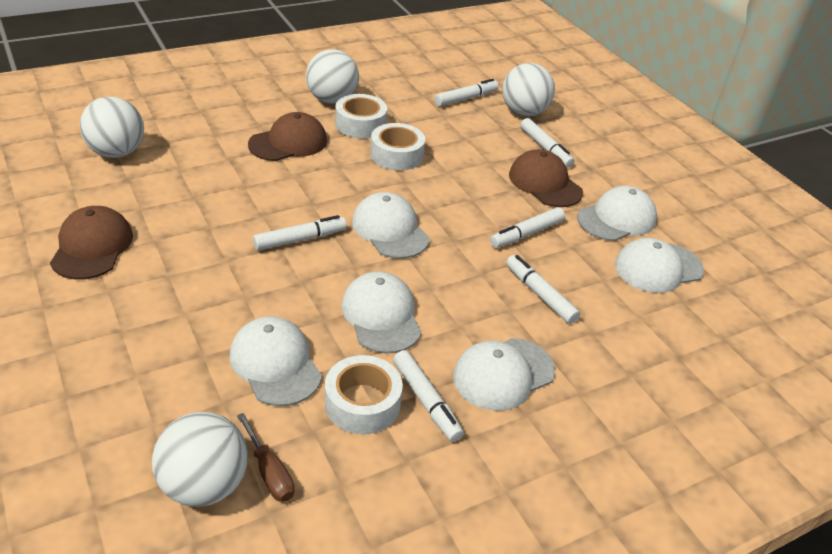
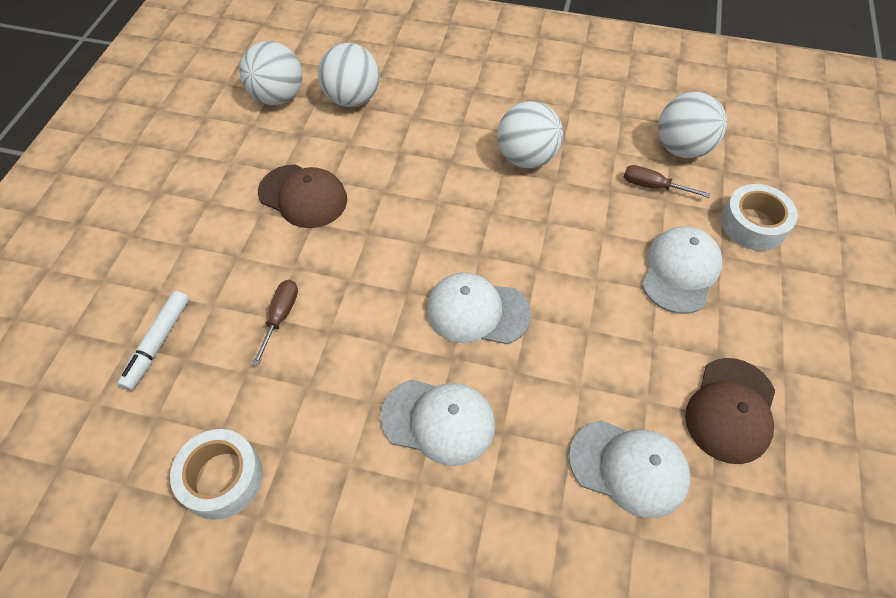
brown cap: [50,206,133,280] [248,112,327,161] [509,149,583,207] = 3 -> [258,164,347,228] [685,358,775,464] = 2
brown screwdriver: [237,413,294,502] = 1 -> [252,280,298,366] [624,165,710,198] = 2
white cap: [230,316,322,406] [341,271,421,354] [352,192,430,259] [453,338,555,411] [577,186,657,241] [615,238,704,293] = 6 -> [380,379,495,466] [426,273,531,344] [569,420,691,518] [642,226,723,314] = 4
white marker: [253,215,346,251] [393,350,464,442] [435,79,499,107] [490,207,565,248] [506,255,580,324] [520,118,575,168] = 6 -> [117,291,189,391] = 1
white tape: [325,355,403,434] [335,94,387,138] [370,123,425,171] = 3 -> [170,429,263,520] [721,184,798,251] = 2

